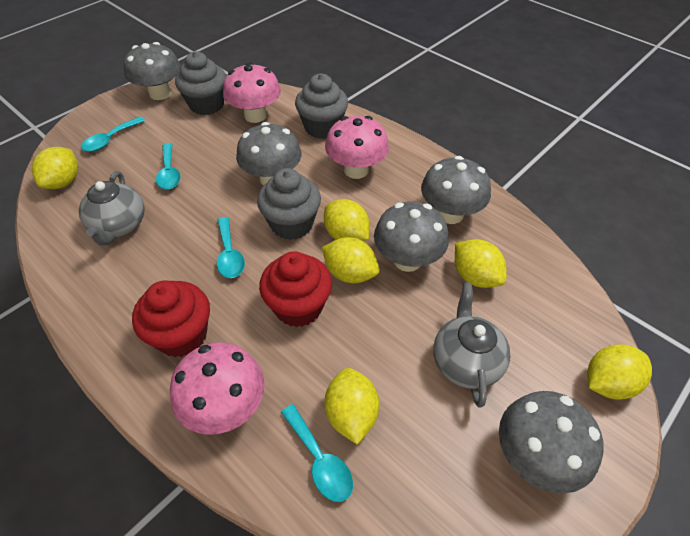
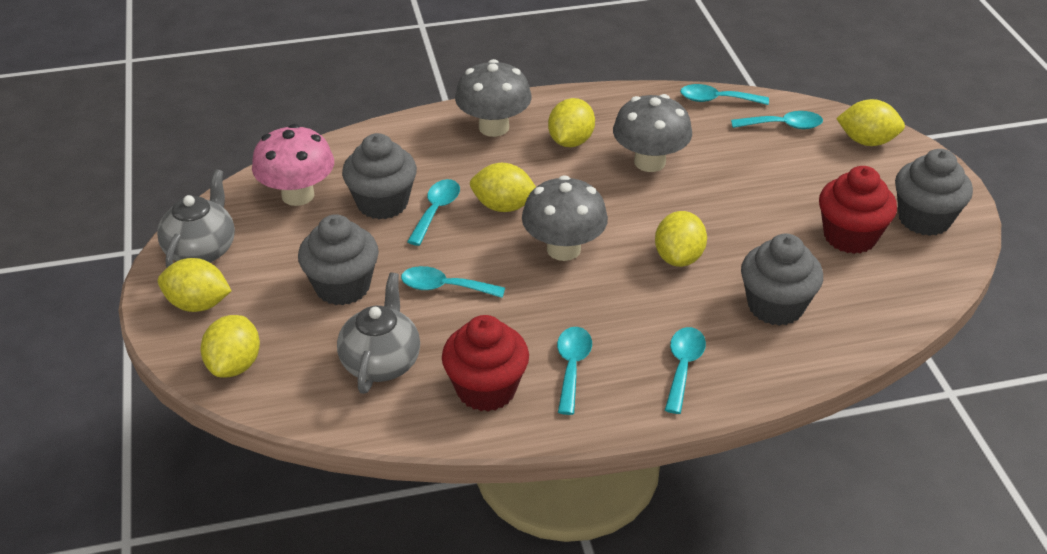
grey cupcake: [175,51,226,115] [257,168,321,240] [295,73,348,139] = 3 -> [298,214,379,306] [342,133,417,219] [741,234,823,326] [895,149,973,236] = 4
grey mushroom: [124,42,181,100] [236,122,302,185] [374,201,449,272] [421,156,491,224] [499,391,604,494] = 5 -> [455,59,532,137] [522,175,608,261] [613,94,692,172] = 3
pink mushroom: [170,342,264,435] [223,62,281,123] [325,116,389,179] = 3 -> [252,124,334,206] = 1
turquoise spoon: [81,117,145,152] [156,143,180,189] [217,217,245,278] [281,404,353,502] = 4 -> [401,266,505,298] [407,179,460,246] [557,327,592,415] [665,327,706,414] [680,84,769,105] [731,111,823,129] = 6

